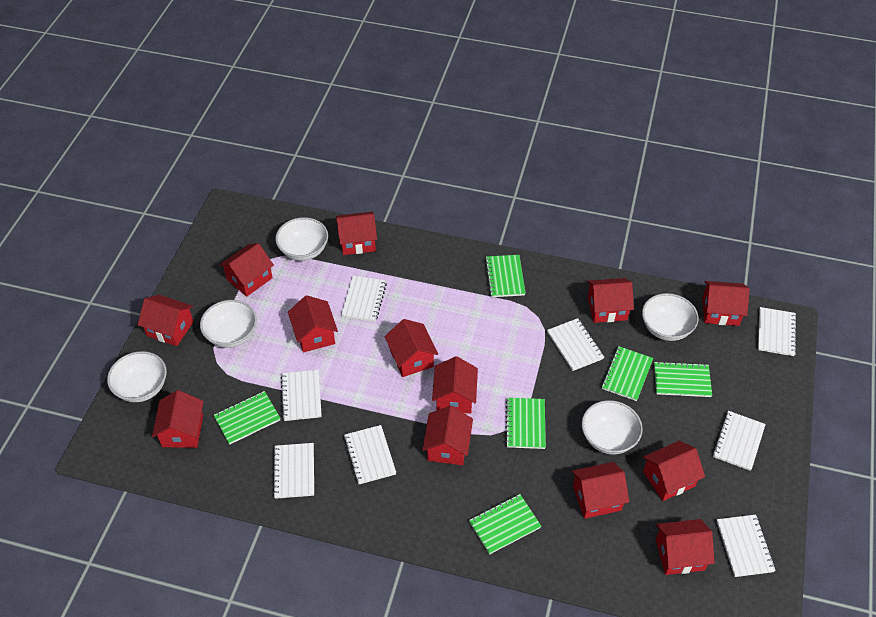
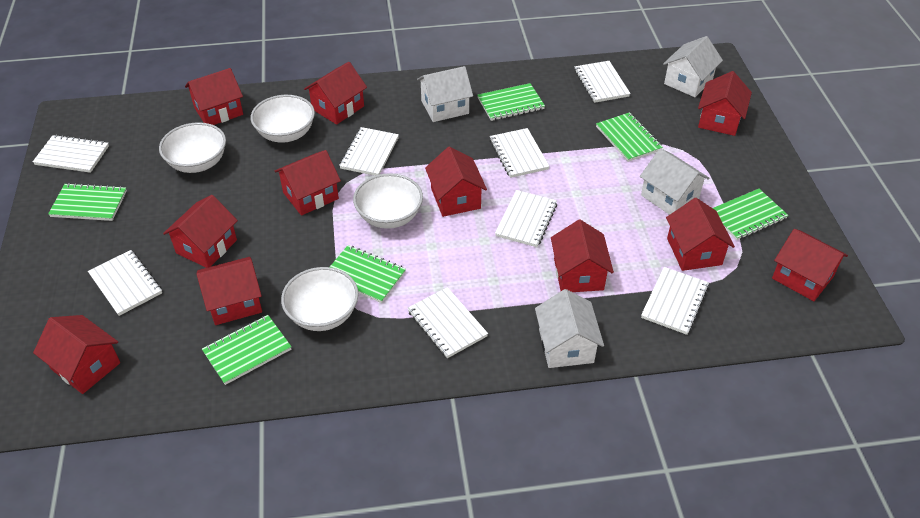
red house: [138,295,193,346] [152,390,204,448] [219,243,274,297] [288,295,338,353] [336,212,377,255] [384,319,438,377] [422,406,473,465] [432,356,478,414] [572,462,629,519] [587,278,634,323] [643,441,705,501] [656,519,714,575] [702,281,750,326] = 13 -> [33,315,120,394] [163,195,238,268] [185,68,243,125] [197,257,262,325] [274,150,341,216] [304,62,367,125] [425,147,487,217] [551,220,614,292] [666,198,735,271] [698,71,752,136] [772,229,848,301] = 11
white bowl: [107,351,167,402] [200,300,257,348] [275,217,328,261] [581,400,643,454] [642,293,699,341] = 5 -> [159,122,226,173] [251,95,315,143] [281,267,359,331] [353,173,423,229] = 4
white house: none = 0 -> [417,66,473,122] [535,289,604,368] [640,148,710,215] [663,36,723,97] = 4

